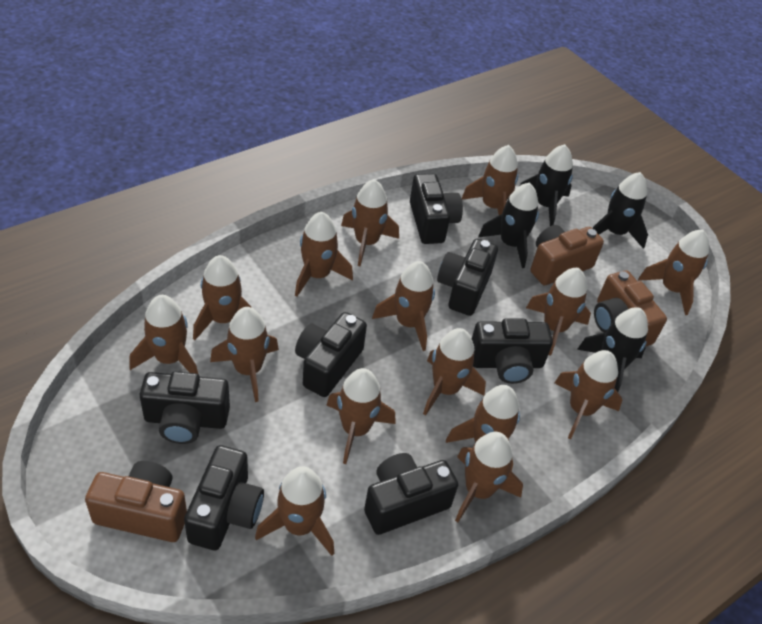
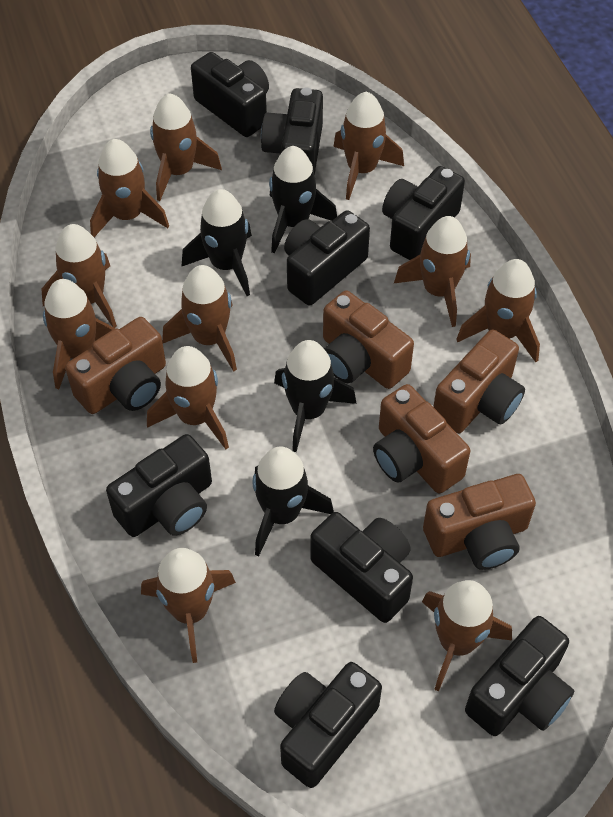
black camera: [140,371,230,444] [184,445,264,550] [295,312,367,397] [364,453,458,535] [410,174,463,244] [437,239,498,316] [472,318,553,384] = 7 -> [106,434,212,537] [191,52,269,137] [261,88,323,175] [274,662,382,788] [284,210,370,305] [310,512,413,623] [382,166,465,260] [465,616,574,736] = 8
brown camera: [85,461,187,542] [530,225,604,285] [594,270,667,347] = 3 -> [65,317,166,414] [323,291,414,389] [373,384,470,493] [423,474,536,570] [433,329,525,434] = 5
brown rocket: [129,295,198,374] [193,255,252,340] [210,307,279,402] [255,466,334,556] [295,212,353,296] [327,368,396,464] [341,179,399,266] [372,261,435,351] [423,328,486,415] [446,385,520,471] [455,432,523,522] [461,145,518,215] [526,268,591,356] [554,350,622,440] [638,230,709,315] = 15 -> [41,224,117,328] [43,279,116,389] [90,139,169,237] [141,548,236,663] [147,346,229,449] [150,93,222,201] [162,265,237,372] [333,91,404,200] [394,216,471,327] [422,580,512,692] [456,259,540,362] = 11

